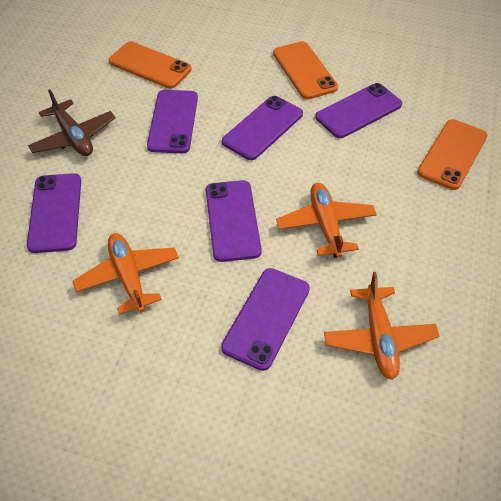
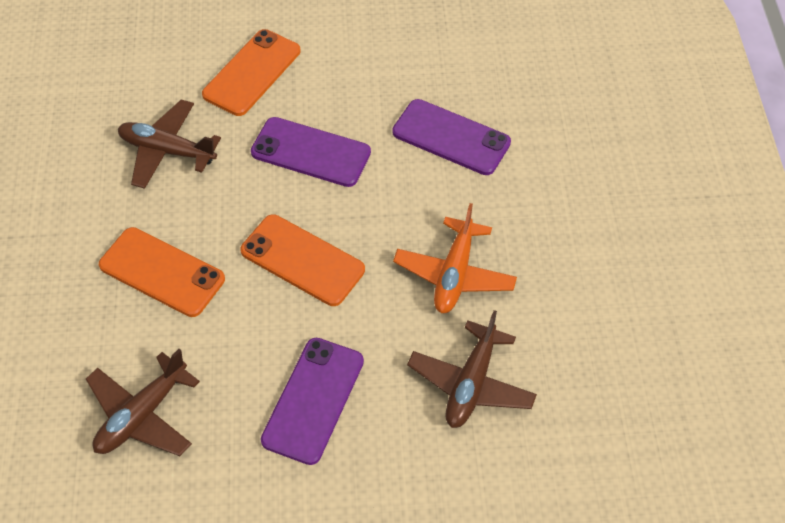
brown plane: [28,89,116,156] = 1 -> [86,349,200,456] [118,99,221,189] [407,310,537,428] = 3
orange plane: [73,233,179,315] [276,183,377,258] [324,272,439,380] = 3 -> [393,203,517,313] = 1
purple phone: [27,173,81,253] [147,90,198,153] [206,180,262,262] [221,268,310,371] [222,96,303,160] [315,83,402,138] = 6 -> [251,117,371,187] [261,338,364,465] [392,99,511,175] = 3

